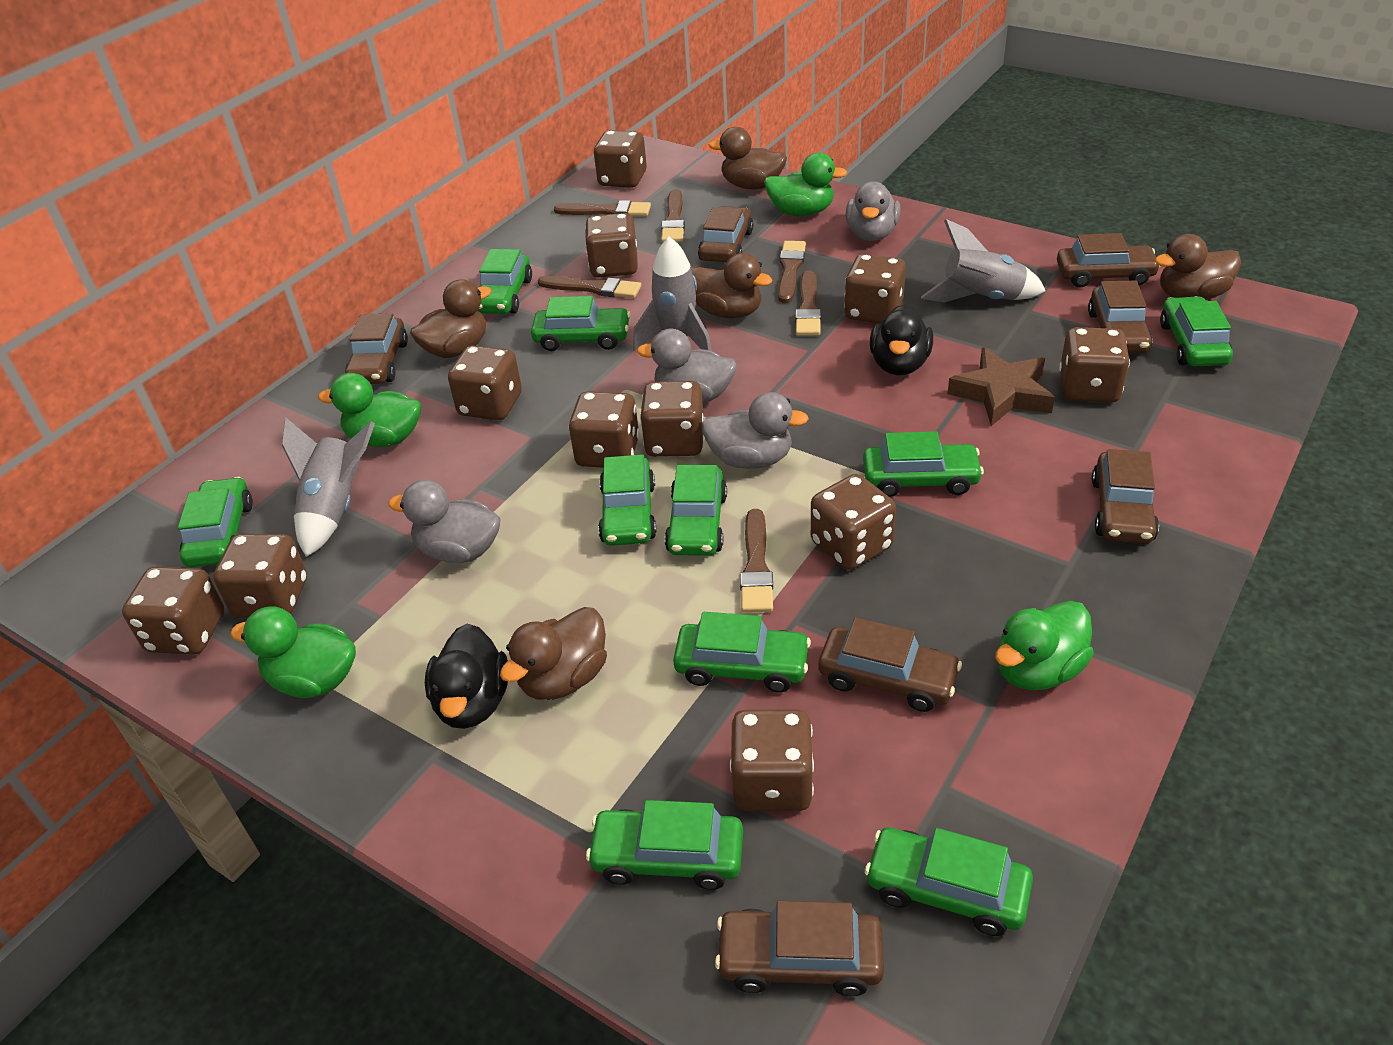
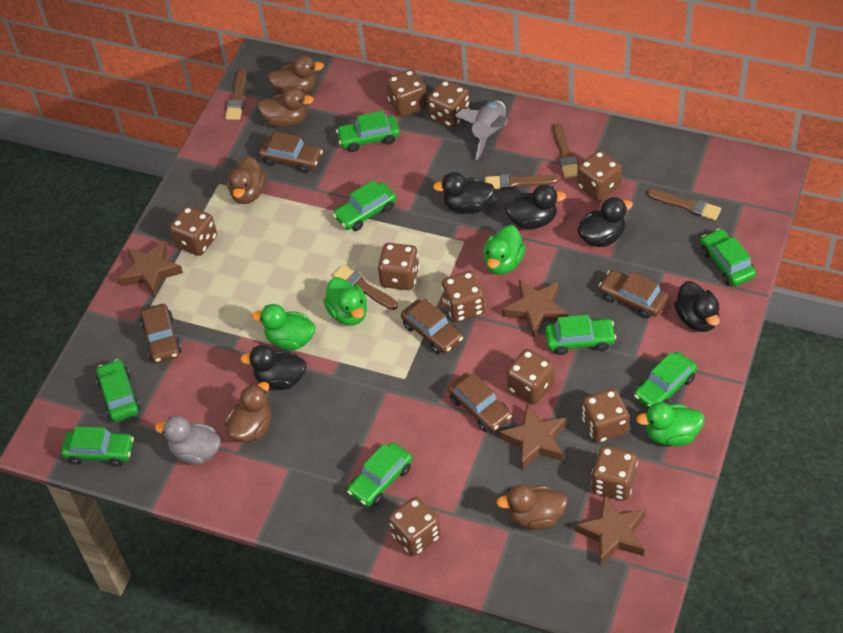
black duck: [425,624,508,729] [870,304,933,375] = 2 -> [240,345,307,390] [433,172,495,214] [505,185,566,230] [577,197,633,247] [674,281,720,332] = 5
brown brush: [538,276,641,298] [554,200,651,216] [661,189,685,242] [740,509,773,613] [778,241,806,303] [795,271,821,336] = 6 -> [225,68,247,120] [333,265,398,310] [484,174,559,190] [553,123,578,179] [647,189,721,220] = 5
brown car: [345,313,408,384] [698,206,753,262] [715,901,884,996] [819,617,962,712] [1057,233,1161,288] [1088,281,1153,353] [1092,449,1159,543] = 7 -> [140,304,181,363] [259,132,323,173] [401,299,463,354] [448,373,512,432] [599,270,668,319] = 5
brown dice: [122,566,224,655] [213,534,307,618] [448,345,522,420] [569,391,639,467] [585,213,638,278] [594,130,647,188] [640,381,704,457] [730,709,814,811] [811,474,896,570] [844,254,906,324] [1059,327,1130,403] = 11 -> [170,206,217,256] [377,243,419,290] [386,69,427,117] [388,497,441,556] [427,80,470,128] [442,271,485,322] [507,349,555,404] [577,150,622,201] [582,389,629,443] [591,446,638,500] = 10
brown star: [948,347,1055,426] = 1 -> [118,240,183,297] [499,405,566,470] [502,280,568,338] [575,496,646,565] = 4
green car: [178,477,253,567] [478,249,532,314] [531,296,631,351] [586,800,743,890] [598,455,656,546] [665,465,727,556] [673,612,811,693] [863,431,984,497] [865,827,1033,936] [1160,296,1233,366] = 10 -> [61,426,134,467] [96,359,140,422] [333,180,397,231] [336,111,400,152] [347,442,412,506] [545,315,616,355] [634,352,697,408] [701,229,756,286] = 8
grey duck: [388,480,501,563] [637,329,737,403] [701,392,809,469] [846,181,901,241] = 4 -> [155,416,221,465] = 1
grey rocket: [282,418,375,557] [633,237,712,351] [921,219,1046,303] = 3 -> [455,101,508,160] = 1

